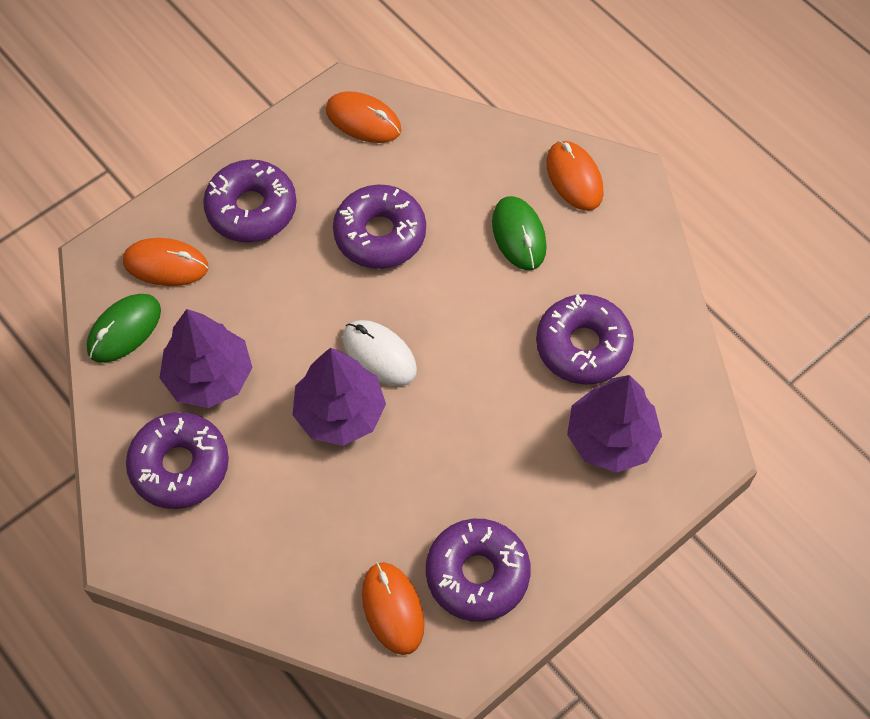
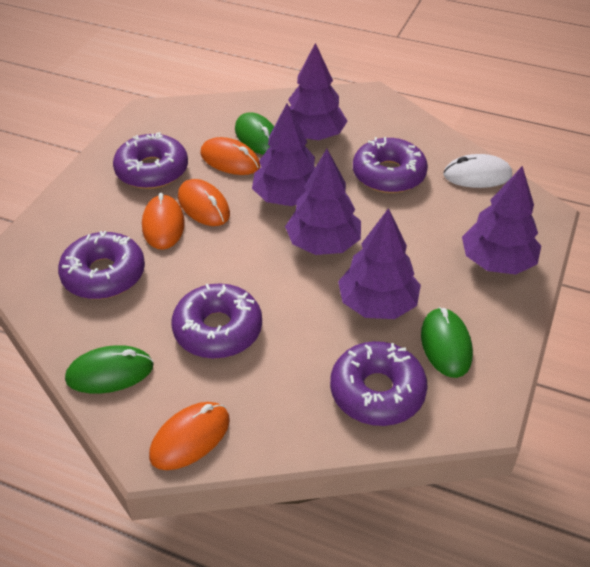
green mouse: [87,294,161,363] [492,196,547,270] = 2 -> [65,346,154,394] [235,112,274,155] [421,307,473,378] = 3
purple tree: [160,309,252,408] [292,348,386,446] [567,375,662,473] = 3 -> [252,103,315,206] [285,149,361,255] [288,43,347,140] [338,208,421,319] [462,166,541,274] = 5

